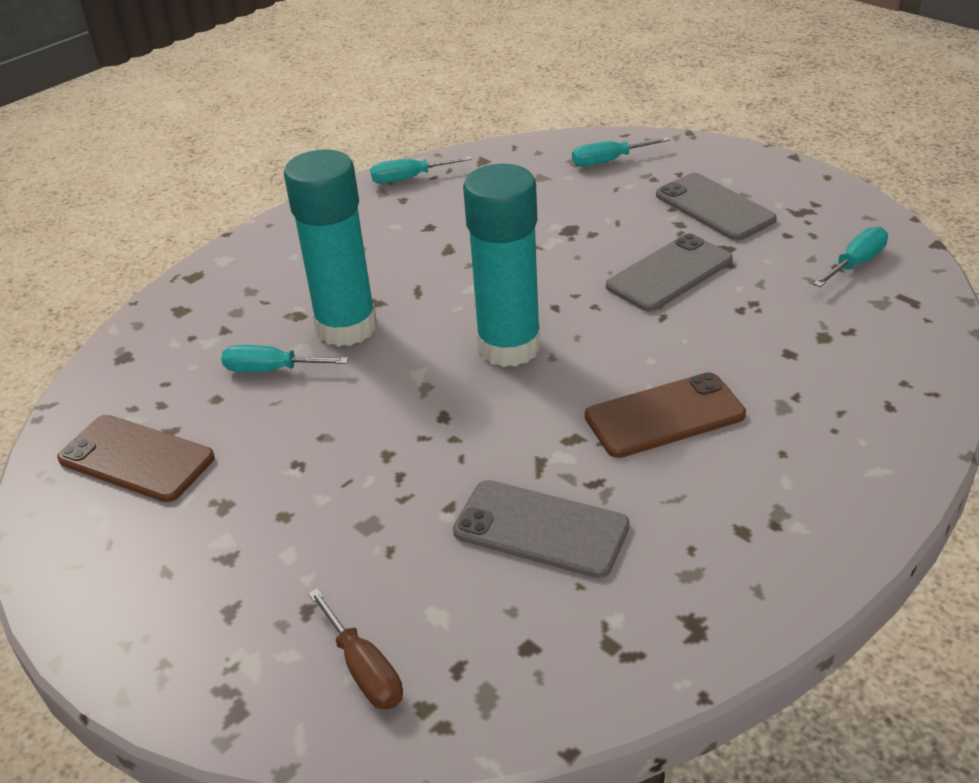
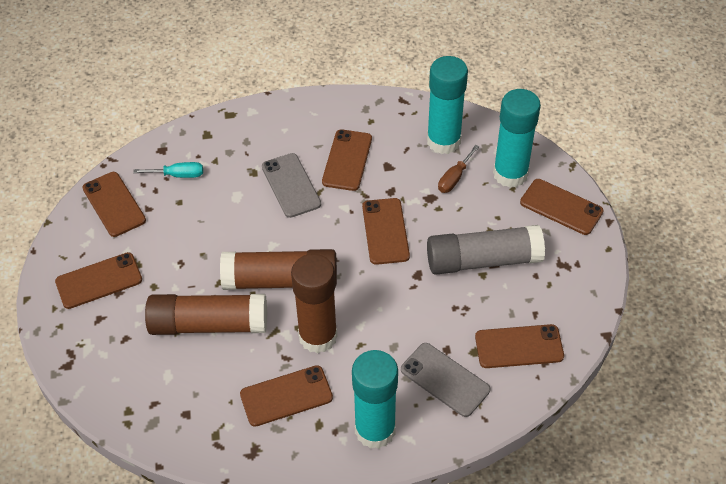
brown glue stick: none = 0 -> [145,294,267,335] [220,249,337,290] [291,254,338,353] = 3
brown phone: [57,415,215,502] [585,372,746,458] = 2 -> [55,252,142,309] [82,172,146,237] [240,365,333,427] [322,129,372,191] [362,198,410,265] [475,324,564,368] [520,179,604,235] = 7
grey glue stick: none = 0 -> [427,225,545,275] = 1
grey phone: [453,480,630,578] [606,233,733,312] [656,173,777,241] = 3 -> [262,153,321,218] [401,343,490,417] = 2
turquoise glue stick: [284,149,377,347] [463,164,541,367] = 2 -> [352,350,398,449] [427,56,468,154] [493,89,541,188] = 3
turquoise screwdriver: [221,345,348,372] [370,156,471,184] [572,137,670,167] [813,226,888,287] = 4 -> [133,162,203,178] = 1

